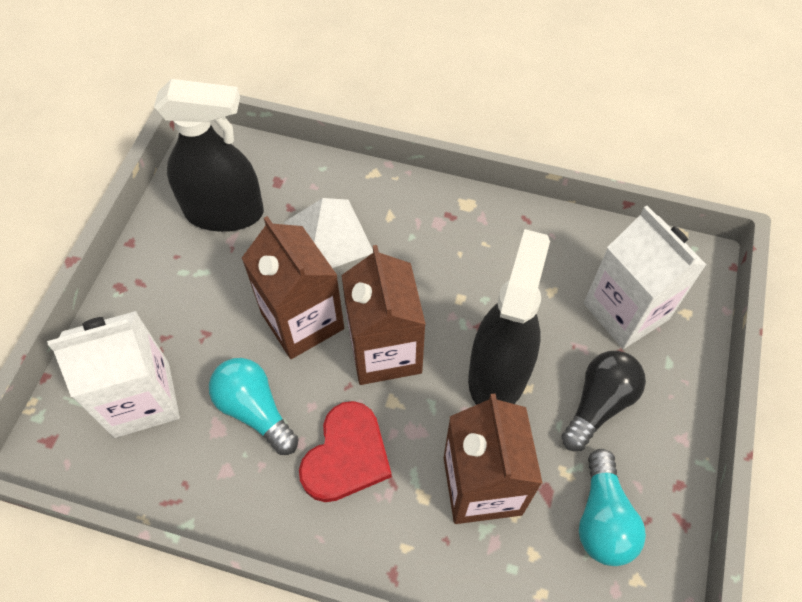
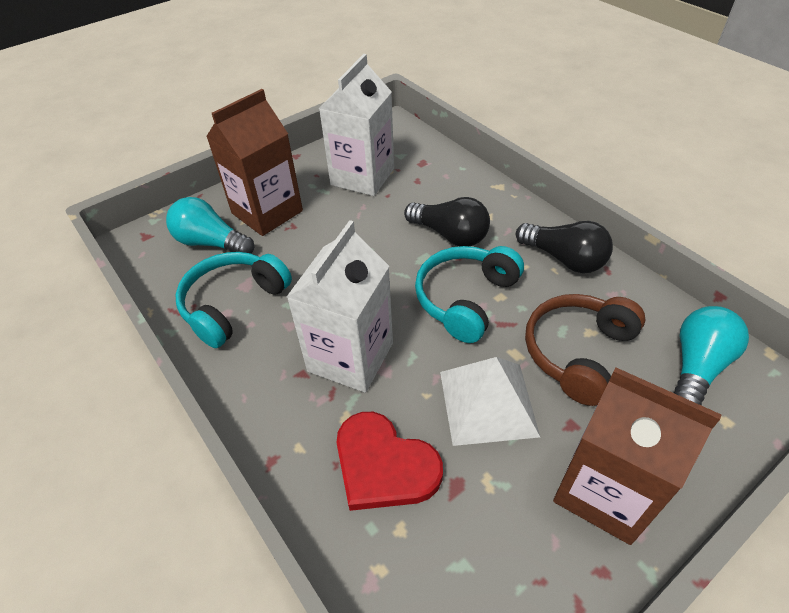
black light bulb: [562,351,646,451] = 1 -> [404,197,490,246] [516,221,613,273] = 2
black spray bottle: [154,79,264,232] [468,229,550,405] = 2 -> none = 0
brown carton: [242,216,344,359] [341,245,426,385] [444,393,543,524] = 3 -> [206,89,303,236] [553,367,721,545] = 2
brown headphones: none = 0 -> [525,294,645,406] = 1
turquoise headphones: none = 0 -> [175,252,292,348] [415,246,524,343] = 2

